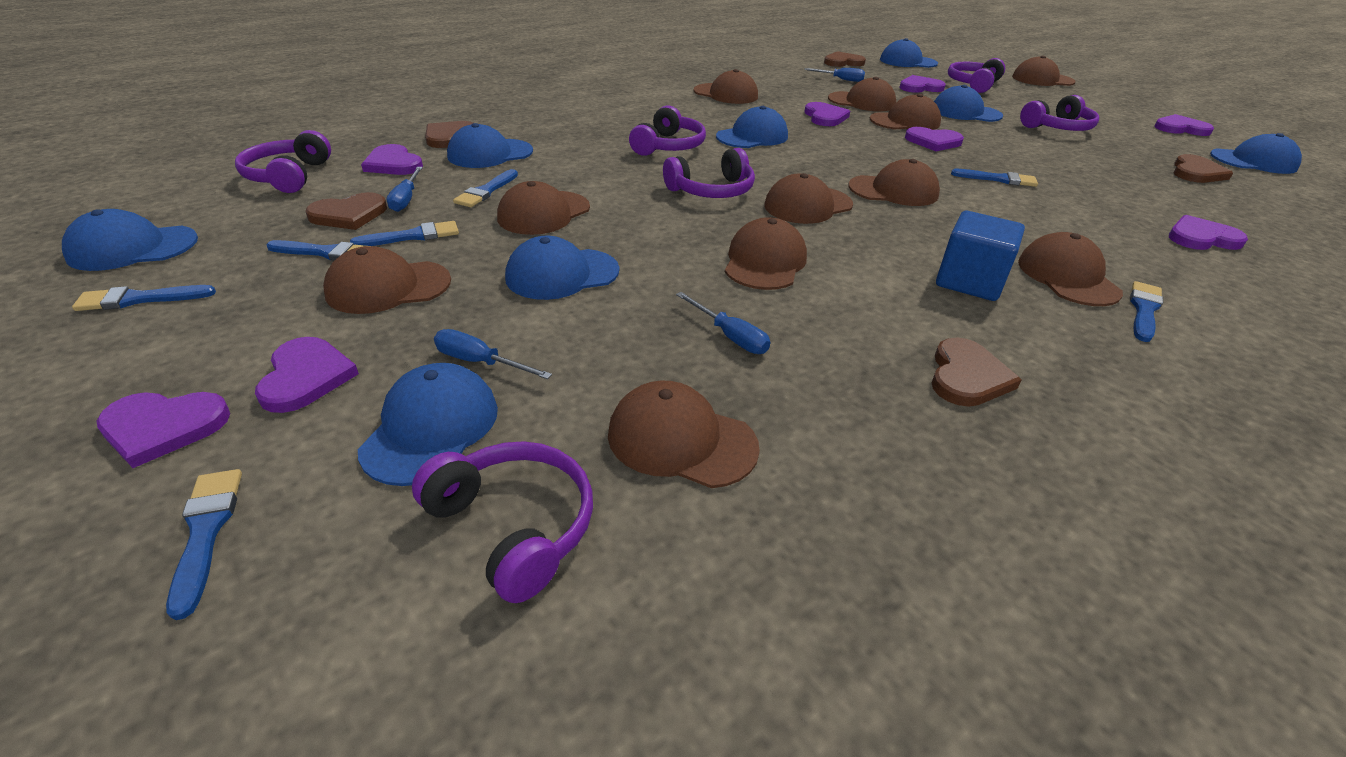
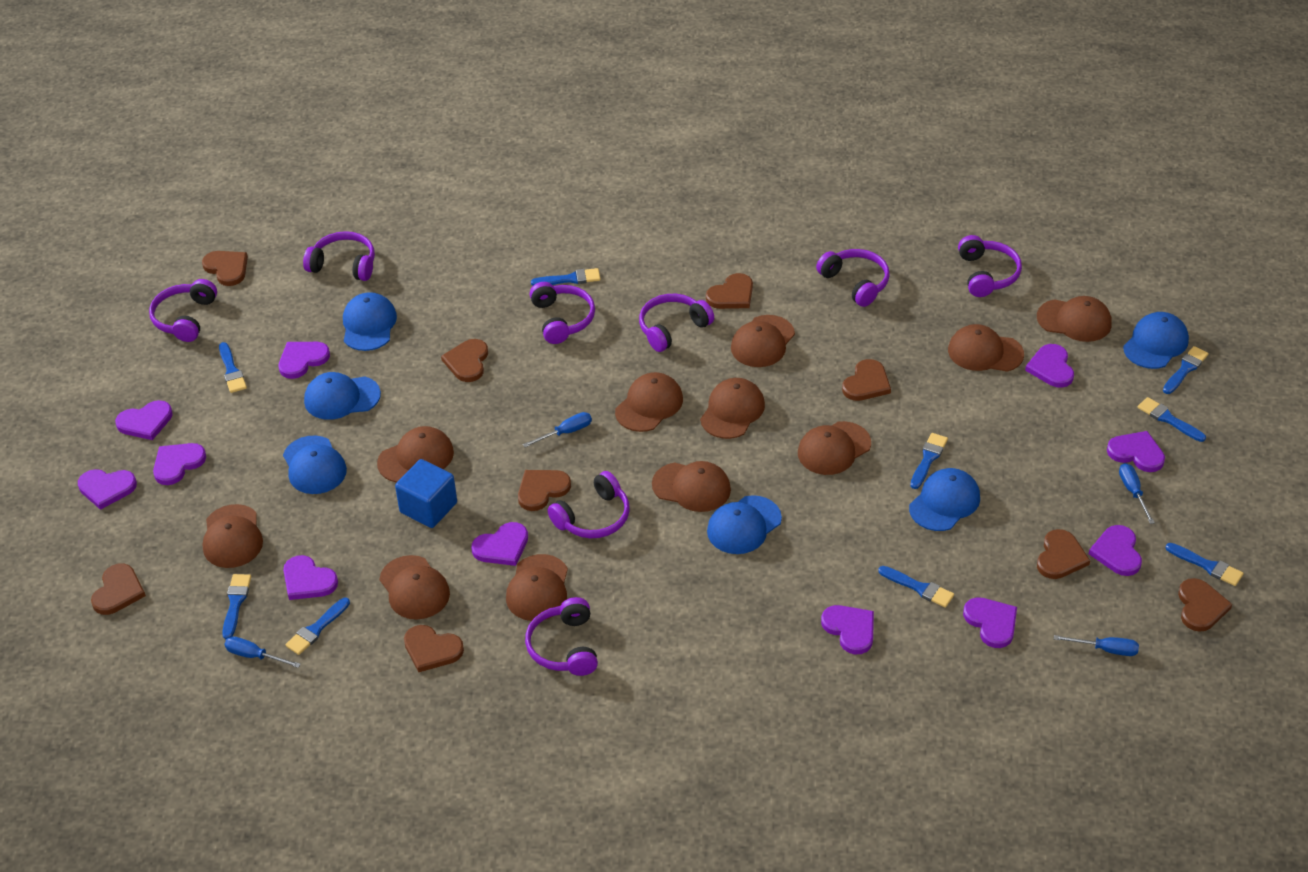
blue brush: [72,285,216,311] [166,469,242,620] [266,240,365,261] [350,221,459,246] [453,169,518,207] [951,169,1038,187] [1130,281,1163,342] = 7 -> [219,342,247,393] [222,574,251,639] [285,598,350,655] [531,268,601,286] [878,566,954,608] [910,433,948,489] [1138,397,1206,442] [1163,346,1208,394] [1165,543,1244,586] = 9
blue cap: [62,209,198,271] [358,363,498,486] [447,123,533,168] [505,236,619,300] [716,106,788,148] [880,38,938,68] [934,85,1003,122] [1210,133,1302,174] = 8 -> [283,436,347,494] [304,372,381,420] [343,292,397,351] [707,495,782,554] [909,468,980,531] [1123,312,1189,369] = 6
brown heart: [306,192,387,230] [425,121,473,148] [824,51,866,67] [931,337,1022,407] [1174,154,1233,183] = 5 -> [91,564,146,615] [202,251,248,286] [404,625,464,672] [441,339,488,382] [518,470,571,511] [706,273,753,309] [842,359,891,401] [1037,529,1090,579] [1178,578,1232,632] = 9
purple headphones: [235,130,331,193] [412,441,593,603] [629,105,706,156] [663,148,755,198] [948,58,1005,93] [1020,95,1099,131] = 6 -> [149,279,217,342] [303,231,375,281] [525,597,598,676] [530,282,595,344] [548,471,630,538] [639,294,714,352] [816,249,890,307] [958,235,1022,297] = 8
purple heart: [96,392,230,468] [255,337,359,413] [361,144,423,175] [804,102,850,126] [899,75,946,93] [905,127,964,151] [1154,114,1214,136] [1169,215,1248,250] = 8 -> [78,469,137,510] [115,400,173,440] [153,443,206,485] [279,342,330,379] [283,555,338,600] [471,522,528,566] [821,605,874,655] [963,597,1017,648] [1025,344,1074,388] [1089,525,1142,576] [1107,431,1165,472] = 11

